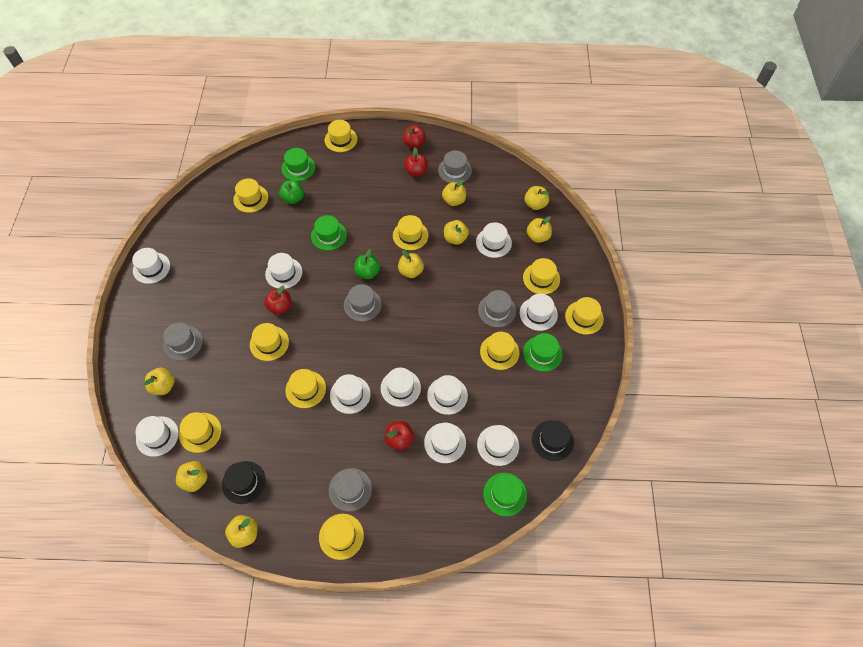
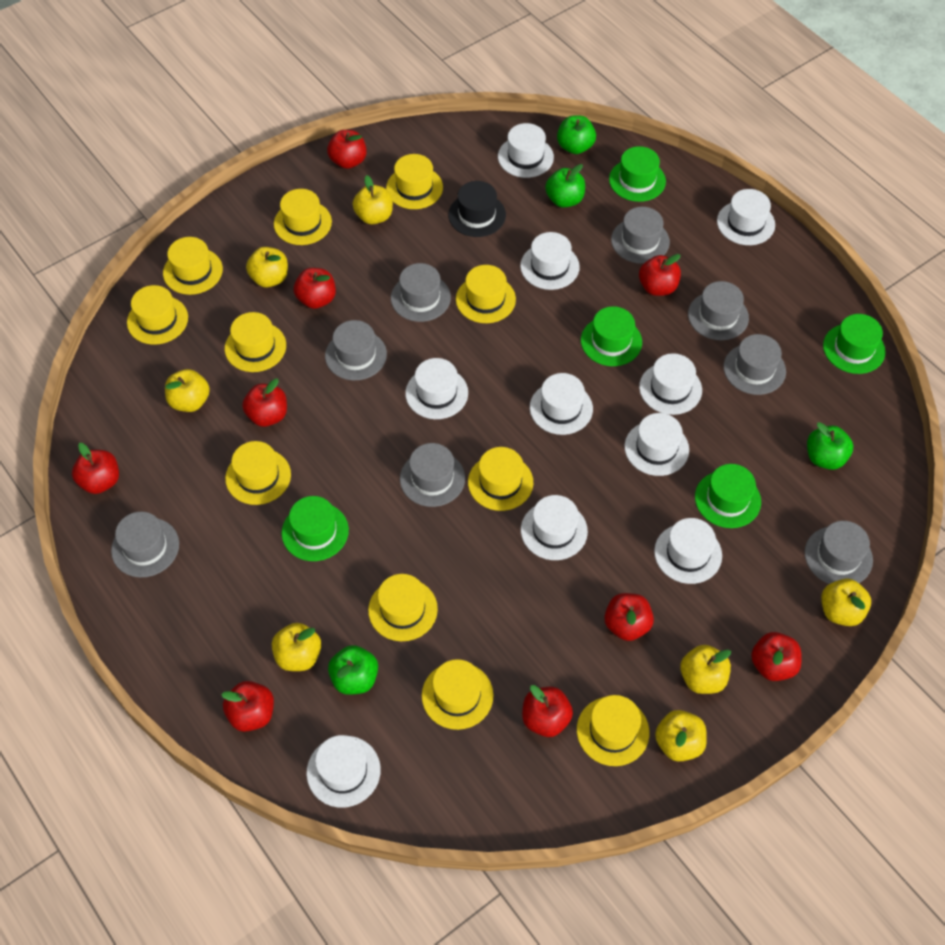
black hat: [222,461,266,504] [532,420,574,461] = 2 -> [448,181,506,237] = 1
green apple: [279,180,304,204] [354,249,380,279] = 2 -> [328,645,378,695] [545,164,585,208] [557,115,596,154] [807,422,853,470] = 4
green hat: [281,148,315,181] [311,215,347,250] [483,473,527,516] [523,333,562,372] = 4 -> [282,496,349,561] [581,306,642,366] [609,146,666,202] [695,464,761,528] [823,314,885,374] = 5
grey hat: [163,322,203,361] [329,468,372,511] [344,284,382,321] [438,150,472,183] [478,290,516,327] = 5 -> [111,512,179,577] [325,320,387,380] [391,263,451,322] [400,443,465,507] [611,207,670,264] [688,281,749,340] [723,334,786,395] [805,521,873,584] = 8
red apple: [264,285,291,315] [385,421,414,450] [403,125,426,148] [404,147,428,177] = 4 -> [72,443,119,494] [221,681,274,732] [242,379,287,427] [294,268,336,309] [327,130,367,169] [522,685,573,737] [604,593,654,641] [639,254,681,296] [751,632,802,681] = 9
yellow apple: [143,367,175,395] [176,461,207,492] [225,515,258,548] [398,250,424,278] [442,179,466,206] [444,220,469,245] [525,186,549,210] [527,216,552,243] = 8 -> [165,369,210,412] [246,247,288,287] [272,623,321,671] [353,175,393,225] [655,710,707,762] [680,645,731,694] [821,579,871,626] = 7
yellow hat: [179,412,222,453] [233,178,268,213] [250,323,289,361] [285,369,326,408] [319,514,364,560] [325,120,358,152] [393,215,428,250] [480,332,519,370] [523,258,560,294] [565,297,604,335] = 10 -> [127,285,188,345] [163,237,223,295] [225,312,286,372] [225,441,291,505] [274,189,332,245] [368,574,438,641] [386,154,443,209] [422,659,494,730] [456,265,516,323] [468,447,533,511] [577,695,649,766] = 11

